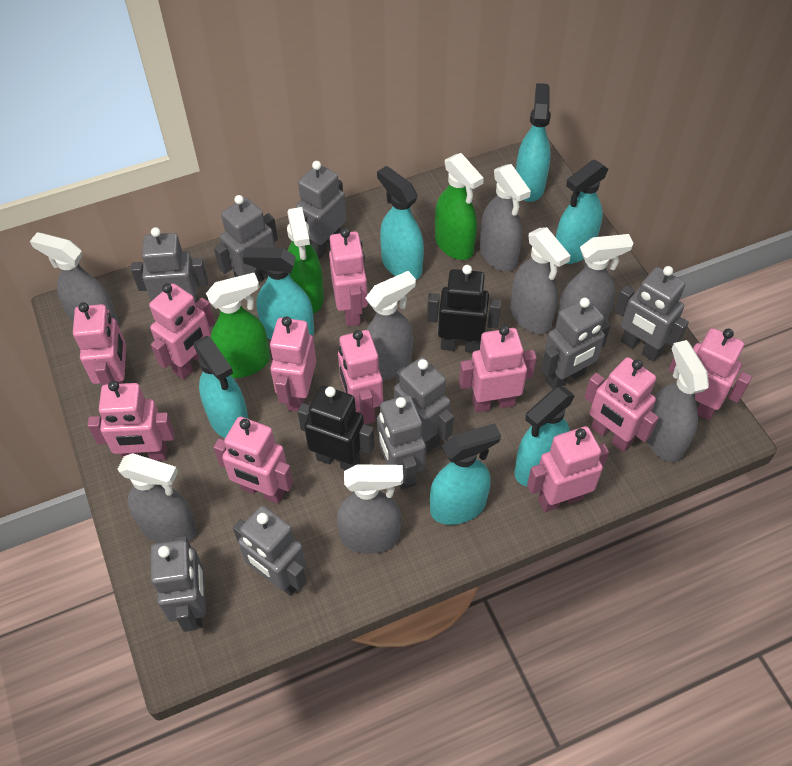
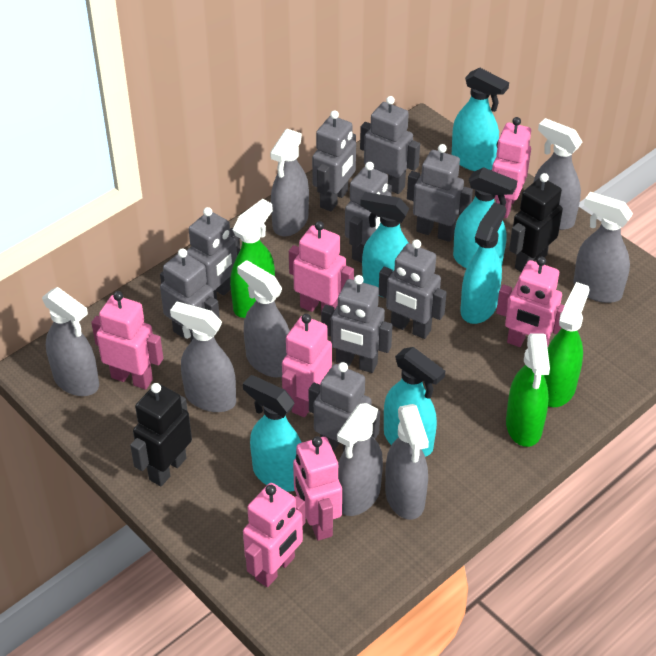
pink robot: [73,302,126,386] [87,381,175,461] [149,283,215,379] [213,417,293,504] [270,316,316,412] [329,228,368,326] [338,330,383,424] [459,325,537,412] [527,426,609,512] [584,357,659,452] [669,328,752,420] = 11 -> [91,291,163,390] [243,483,305,587] [282,314,332,417] [289,221,354,312] [293,436,342,541] [492,117,531,218] [496,256,565,348] = 7
turquoise spray bottle: [193,336,249,438] [242,247,314,340] [377,166,424,279] [430,423,501,525] [515,387,575,486] [516,83,551,202] [556,160,609,264] = 7 -> [243,375,302,492] [360,192,409,297] [384,347,445,457] [452,68,509,171] [453,167,517,269] [460,202,506,324] = 6

